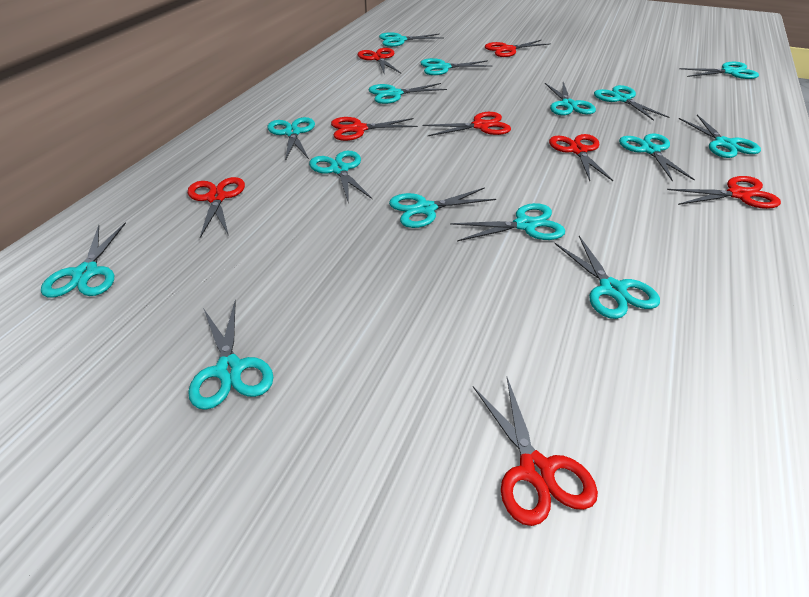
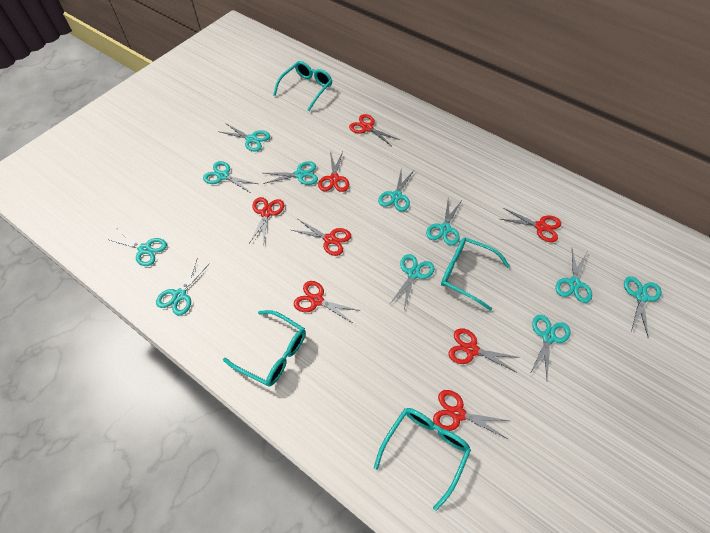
turquoise glasses: none = 0 -> [223,310,306,387] [273,61,333,111] [374,408,471,511] [441,237,510,311] = 4
turquoise scissors: [41,222,126,298] [188,300,273,410] [267,117,315,160] [309,151,373,201] [369,83,447,104] [379,32,443,47] [389,187,496,228] [420,58,492,75] [450,203,565,241] [545,82,596,115] [554,236,660,319] [594,85,669,121] [619,134,695,182] [679,115,761,158] [680,62,759,79] = 15 -> [107,229,167,266] [156,258,210,316] [203,161,258,193] [218,123,270,152] [263,161,318,185] [378,167,414,211] [391,254,435,310] [426,200,461,246] [530,315,571,379] [555,249,592,303] [624,276,661,336] = 11

